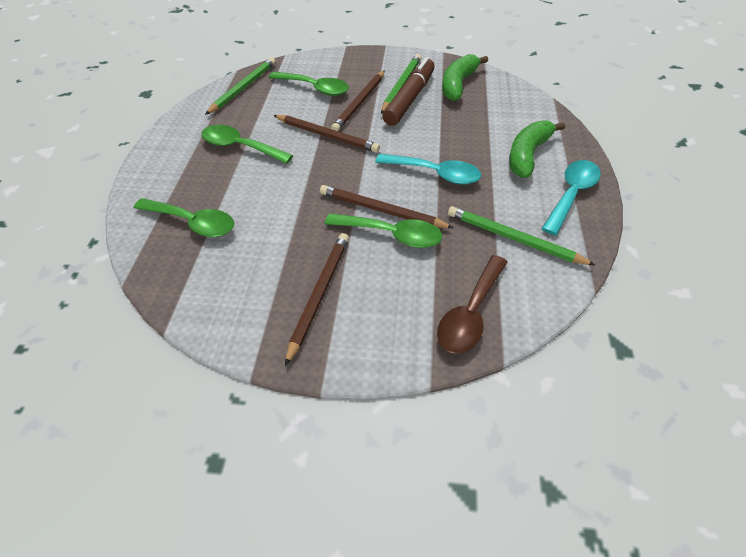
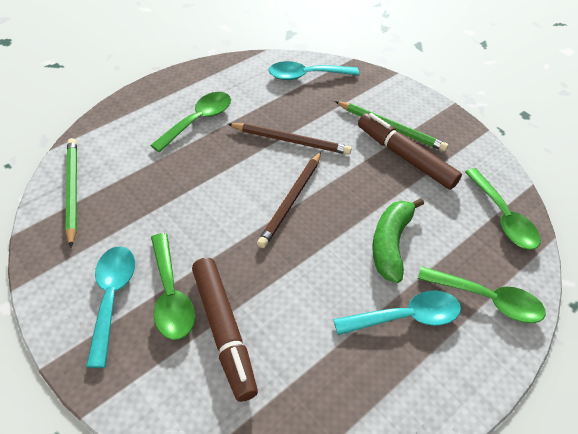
brown marker: [382,57,435,126] = 1 -> [192,257,258,402] [358,113,462,190] = 2
brown pencil: [273,115,380,153] [285,233,349,366] [320,185,454,228] [331,70,385,131] = 4 -> [228,123,352,155] [257,152,321,248] = 2
brown spoon: [437,255,507,354] = 1 -> none = 0
green banana: [442,54,488,101] [509,120,565,178] = 2 -> [372,198,424,283] = 1
green pencil: [205,57,276,115] [381,54,421,114] [448,206,596,266] = 3 -> [65,138,77,247] [335,101,448,151] = 2
turquoise spoon: [375,154,481,184] [541,160,601,235] = 2 -> [86,246,135,368] [269,61,359,80] [333,290,461,335] = 3

